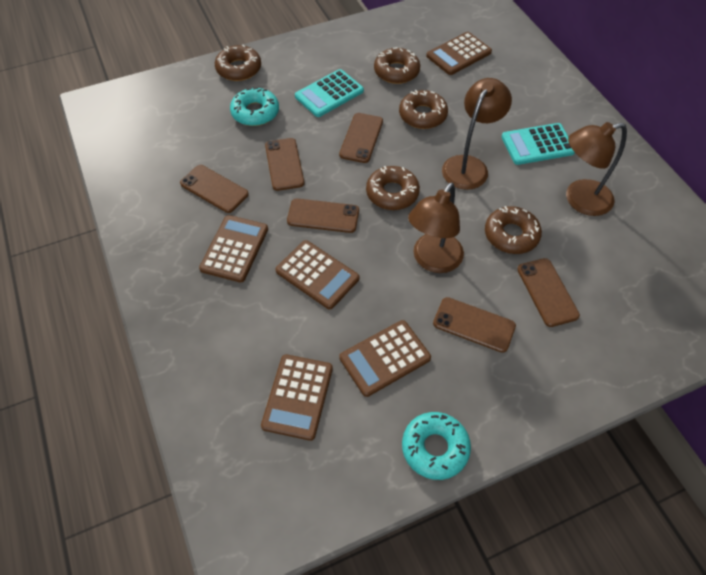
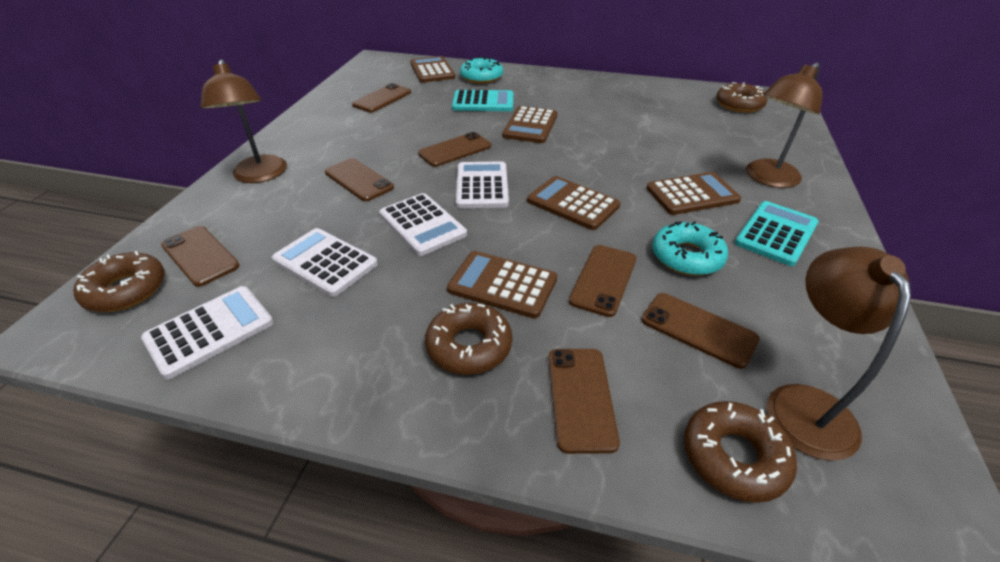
brown donut: [215,45,261,81] [366,166,420,210] [374,47,420,84] [399,90,448,129] [485,206,542,254] = 5 -> [73,251,165,312] [425,303,512,375] [684,401,797,503] [716,82,768,113] = 4
brown phone: [180,165,249,213] [265,138,304,191] [287,198,359,233] [339,113,383,163] [433,297,516,353] [517,258,580,327] = 6 -> [161,226,240,287] [325,158,394,201] [352,83,411,112] [418,132,491,167] [548,349,620,454] [569,245,636,317] [641,293,760,369] = 7
white calculator: none = 0 -> [141,286,273,379] [272,228,378,297] [379,193,467,256] [456,161,509,208] = 4

